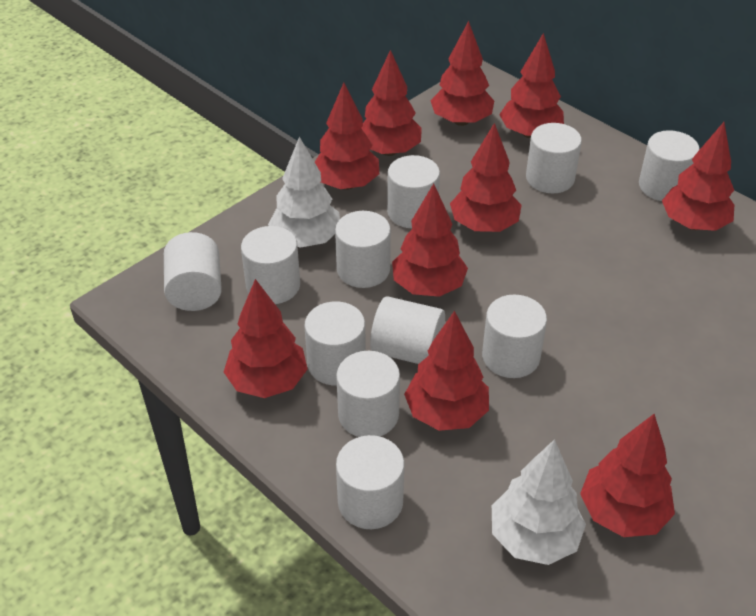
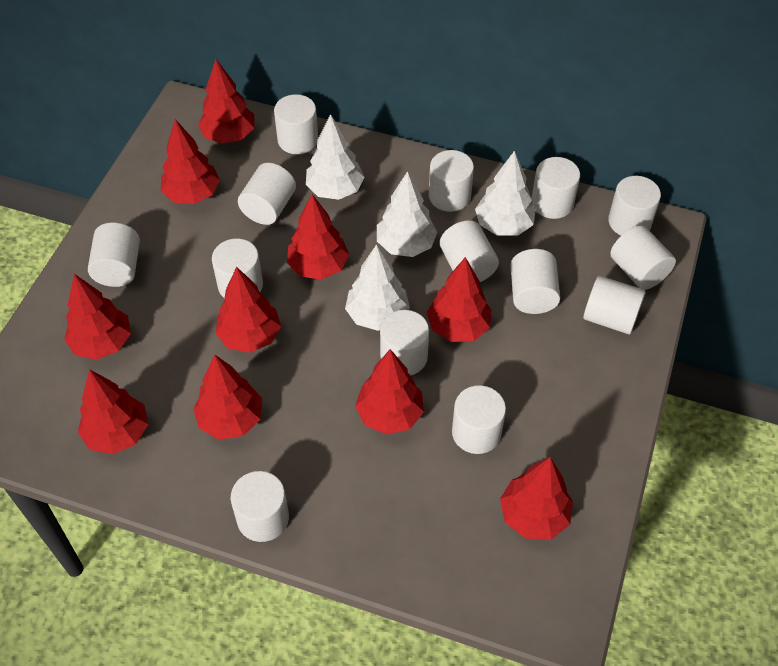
white cylinder: [164,232,222,311] [241,226,300,304] [304,302,366,386] [335,211,391,288] [336,351,400,437] [336,435,405,529] [370,296,445,364] [387,155,440,228] [482,295,547,378] [526,123,582,193] [639,130,700,201] = 11 -> [88,223,140,287] [212,239,263,298] [231,471,289,542] [238,163,296,225] [274,94,318,154] [380,310,429,376] [429,150,474,212] [440,220,499,282] [452,385,506,454] [510,249,560,314] [531,157,580,219] [583,276,646,334] [608,176,661,236] [610,225,676,290] = 14
white tree: [268,137,340,248] [492,439,586,565] = 2 -> [306,114,365,200] [345,244,410,331] [377,171,438,257] [475,151,536,236] = 4

